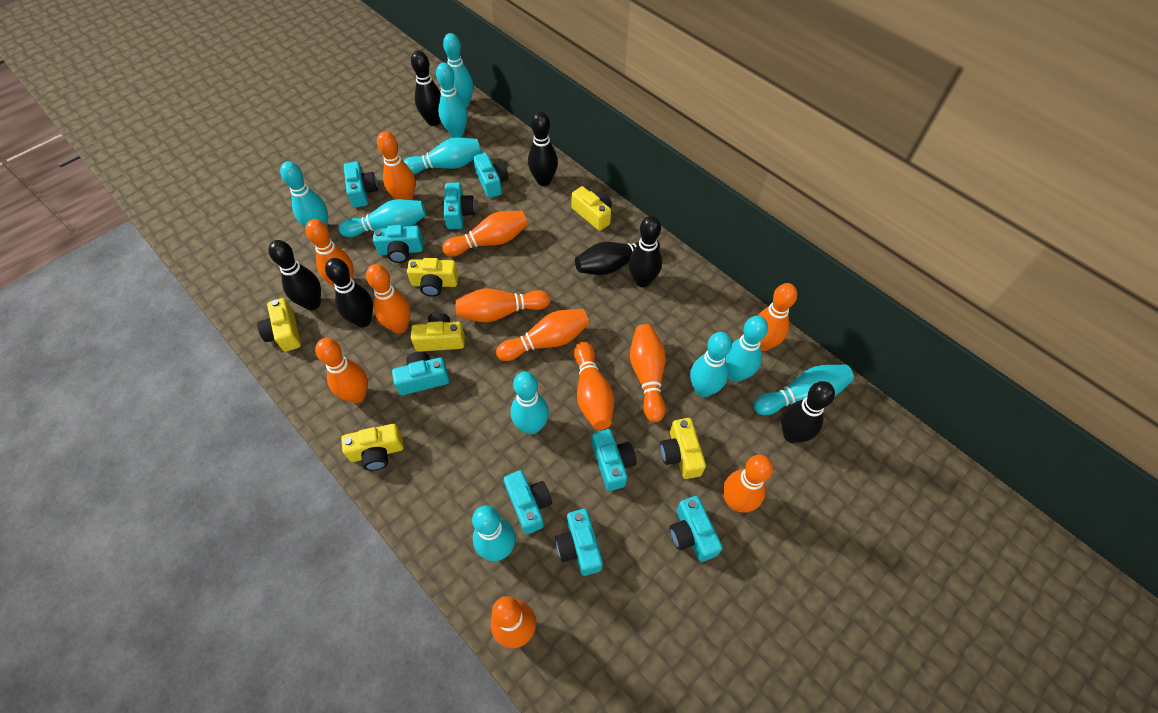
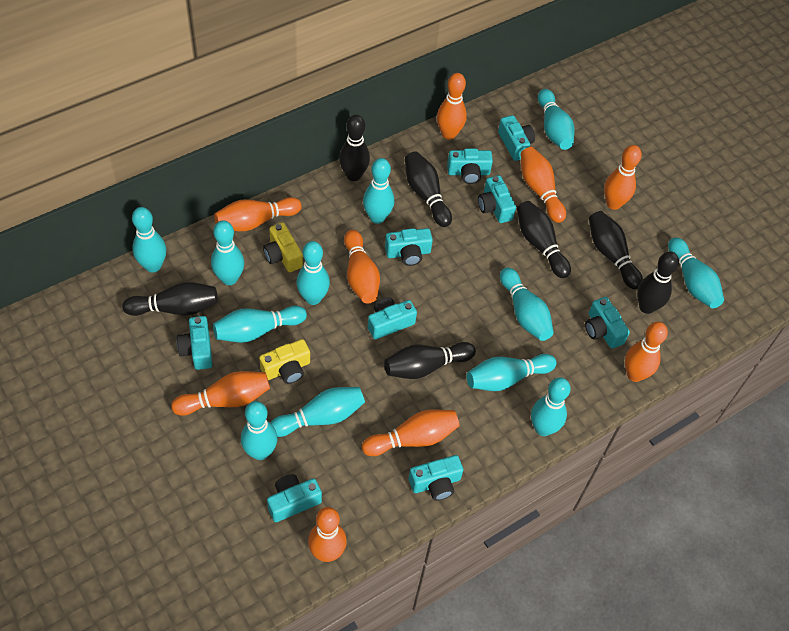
orange bowling pin: [305,219,354,287] [315,338,368,403] [366,264,411,334] [377,131,415,200] [442,211,528,257] [455,289,550,322] [491,596,536,648] [496,309,590,361] [574,341,614,430] [630,324,666,422] [723,455,773,513] [757,283,797,351] = 12 -> [171,371,270,415] [214,197,302,231] [308,507,347,562] [344,230,380,303] [362,410,460,456] [437,73,467,140] [521,147,566,223] [604,145,642,210] [625,322,668,382] = 9
turquoise bowling pin: [280,161,328,227] [339,199,426,237] [403,137,482,175] [436,63,467,138] [443,33,473,108] [472,505,516,561] [511,372,549,434] [690,332,732,397] [725,316,768,382] [754,365,854,415] = 10 -> [132,207,166,273] [211,220,244,285] [213,306,307,343] [241,401,278,460] [270,387,365,437] [296,241,330,305] [363,158,394,224] [467,354,557,391] [500,267,554,341] [531,377,571,436] [538,89,574,150] [668,237,724,308] = 12
yellow camera: [257,298,301,352] [341,424,404,471] [407,258,459,297] [411,313,465,352] [571,186,612,231] [660,418,706,479] = 6 -> [259,339,310,384] [263,222,303,272] = 2

